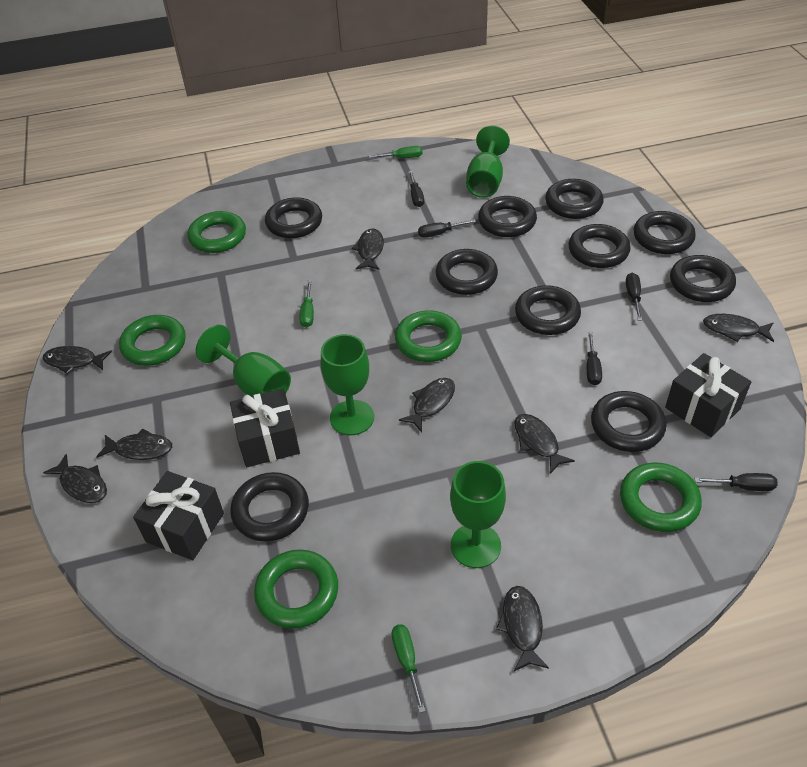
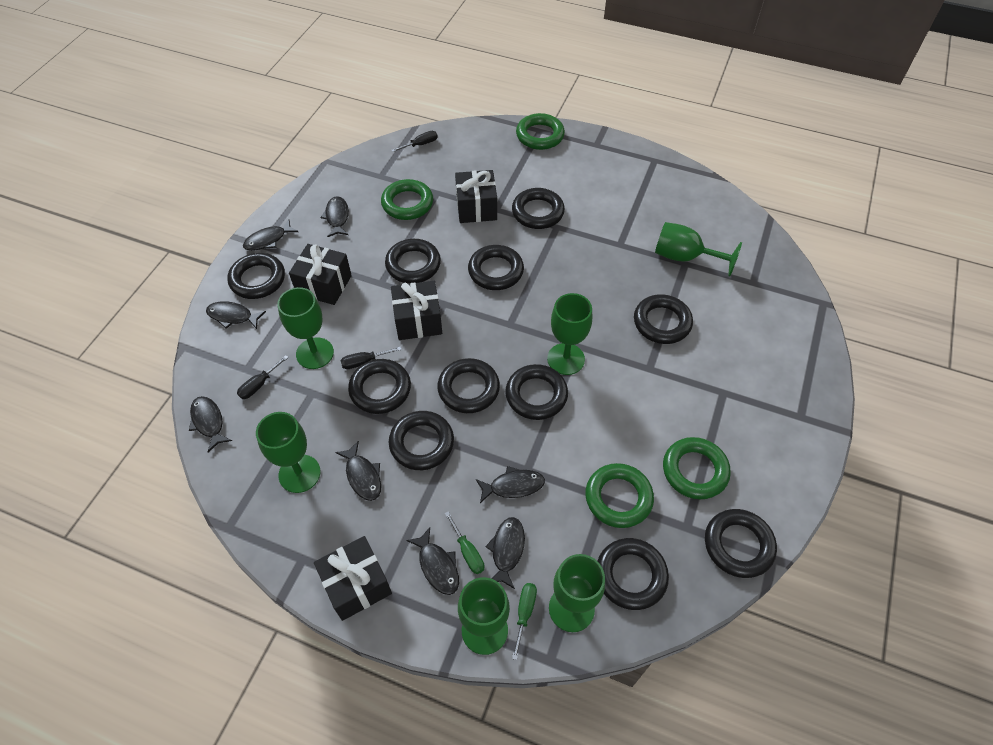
black gift: [133,471,224,560] [230,389,300,467] [665,353,751,437] = 3 -> [289,244,352,305] [314,536,392,621] [391,281,442,340] [455,170,497,223] = 4
black ring: [230,472,309,542] [265,197,322,238] [436,249,498,295] [478,196,537,237] [515,285,581,335] [545,179,604,219] [568,224,631,268] [591,391,666,452] [634,211,696,254] [670,255,736,302] = 10 -> [227,253,285,299] [348,359,411,414] [385,239,441,284] [389,411,454,470] [438,358,500,413] [468,245,524,290] [505,364,568,420] [512,188,565,229] [598,538,669,610] [634,294,693,344] [705,509,777,578] = 11
black screwdriver: [408,171,424,207] [418,219,476,238] [587,332,602,385] [626,273,642,320] [694,473,778,491] = 5 -> [237,355,289,399] [340,346,402,369] [392,131,438,152] = 3
green goblet: [196,325,291,396] [321,334,374,435] [450,461,506,568] [466,126,510,198] = 4 -> [256,412,321,493] [277,287,334,369] [458,577,510,655] [547,293,592,375] [549,554,605,632] [655,222,742,276] = 6
green ring: [119,315,186,366] [187,211,246,253] [254,549,338,629] [395,310,462,362] [620,463,702,532] = 5 -> [381,179,433,220] [516,113,565,150] [585,463,654,528] [663,437,731,499] = 4
green screwdriver: [300,280,314,328] [369,146,423,158] [392,625,425,713] = 3 -> [445,511,484,574] [512,583,537,660] = 2

